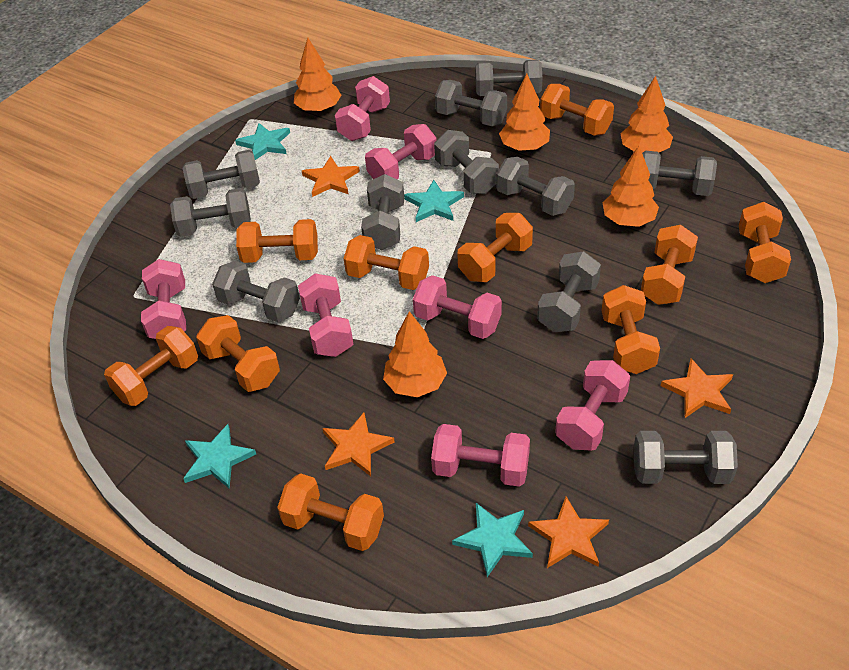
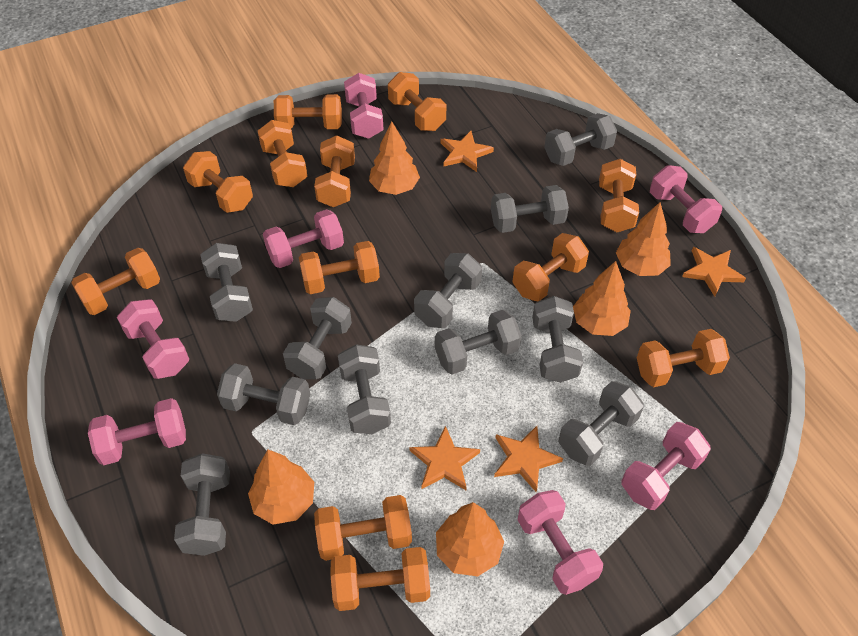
orange dumbbell: [104,326,198,406] [196,315,280,392] [236,219,318,263] [277,473,384,551] [343,235,429,290] [458,213,533,282] [540,84,614,136] [602,285,660,374] [641,225,698,305] [739,202,791,283] = 10 -> [71,248,160,315] [183,151,253,213] [258,120,307,187] [274,94,342,129] [299,241,380,294] [314,135,355,207] [314,495,412,561] [331,547,430,611] [388,72,447,131] [512,233,589,301] [599,159,639,232] [637,329,730,387] = 12
turquoise star: [183,424,256,489] [235,123,290,160] [404,180,464,222] [452,503,533,577] = 4 -> none = 0

